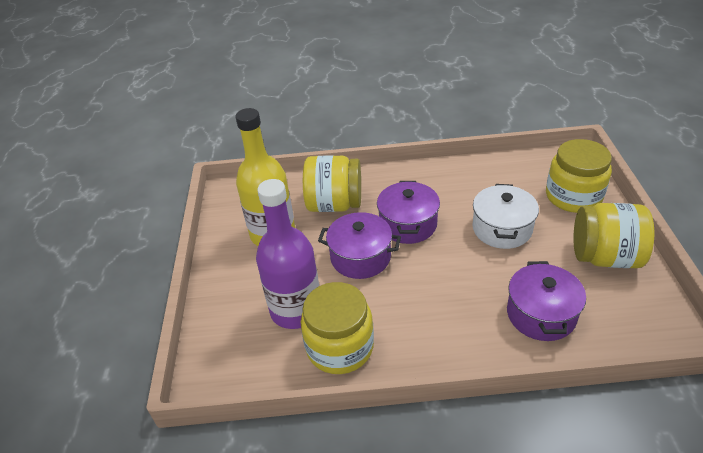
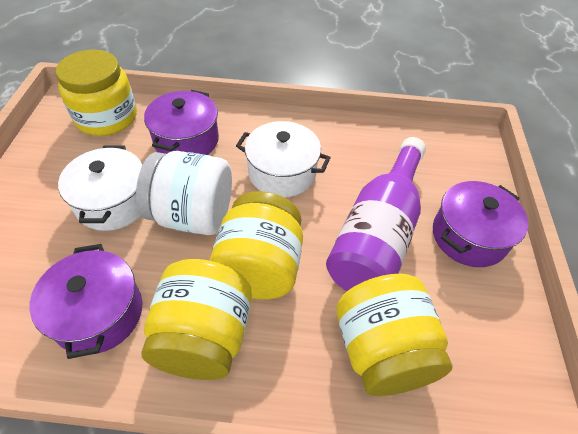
white jar: none = 0 -> [136,151,232,235] = 1
white pot: [472,184,539,249] = 1 -> [58,145,143,231] [236,121,331,198] = 2
yellow bottle: [235,108,295,246] = 1 -> none = 0

